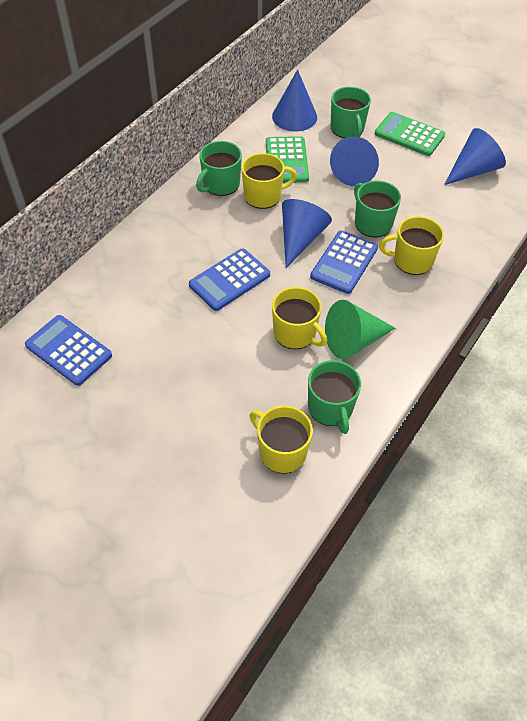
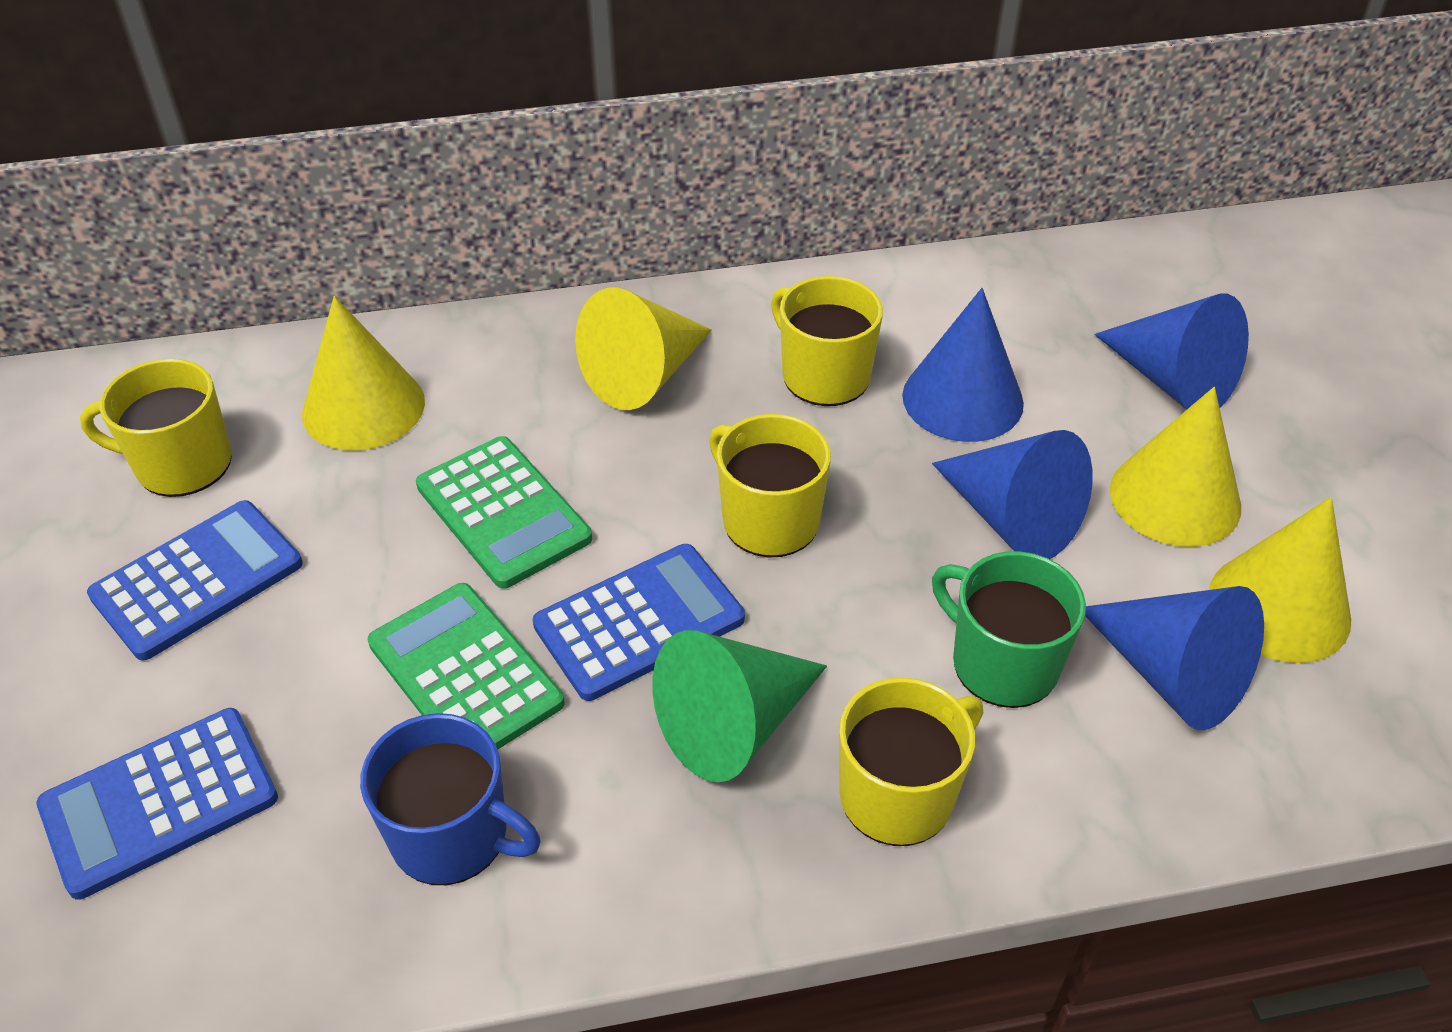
blue mug: none = 0 -> [360,713,541,885] = 1
green mug: [196,141,242,196] [308,360,361,434] [331,87,371,138] [354,181,401,238] = 4 -> [932,551,1086,708] = 1
yellow cone: none = 0 -> [302,296,425,451] [575,288,712,410] [1110,387,1241,547] [1209,497,1351,663] = 4

